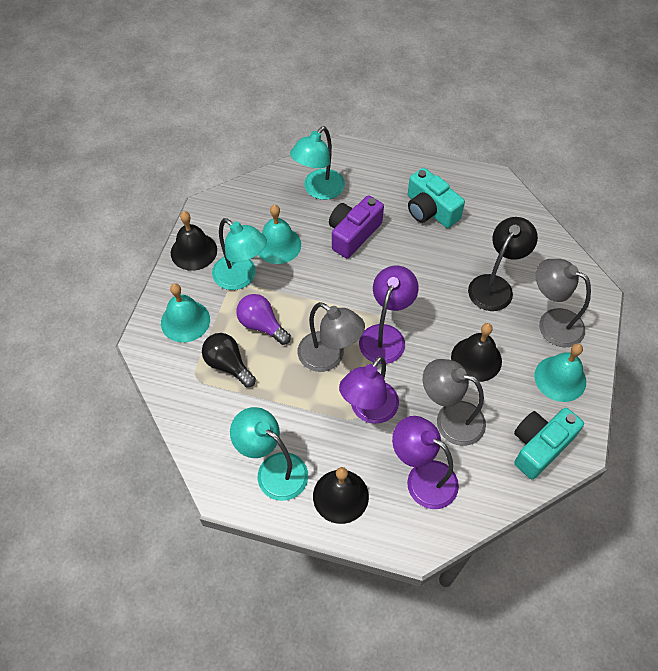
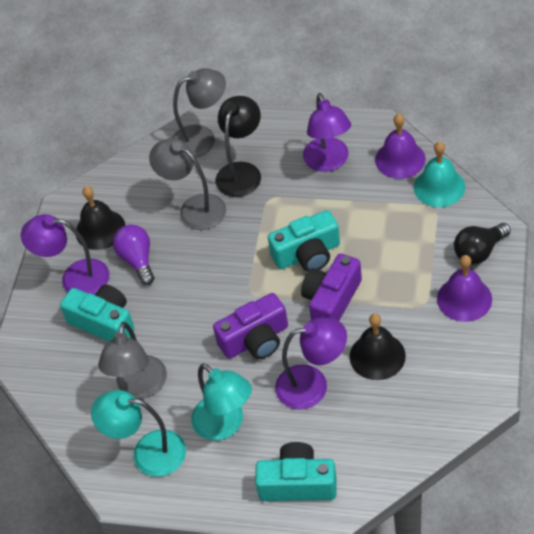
black bell: [171,211,217,271] [313,467,369,524] [451,323,502,382] = 3 -> [76,186,125,250] [350,314,406,380] = 2
purple bell: none = 0 -> [375,114,426,179] [437,255,492,322] = 2
purple camera: [329,195,384,258] = 1 -> [213,293,288,359] [301,253,362,321] = 2
turquoise bell: [161,283,210,343] [258,205,301,264] [534,343,586,402] = 3 -> [414,141,465,207] = 1
turquoise camera: [408,168,465,228] [514,408,584,479] = 2 -> [60,284,135,342] [255,442,337,501] [268,210,340,272] = 3
turquoise lamp: [212,218,267,290] [230,407,308,501] [290,126,345,200] = 3 -> [91,390,186,477] [191,363,252,441] = 2

